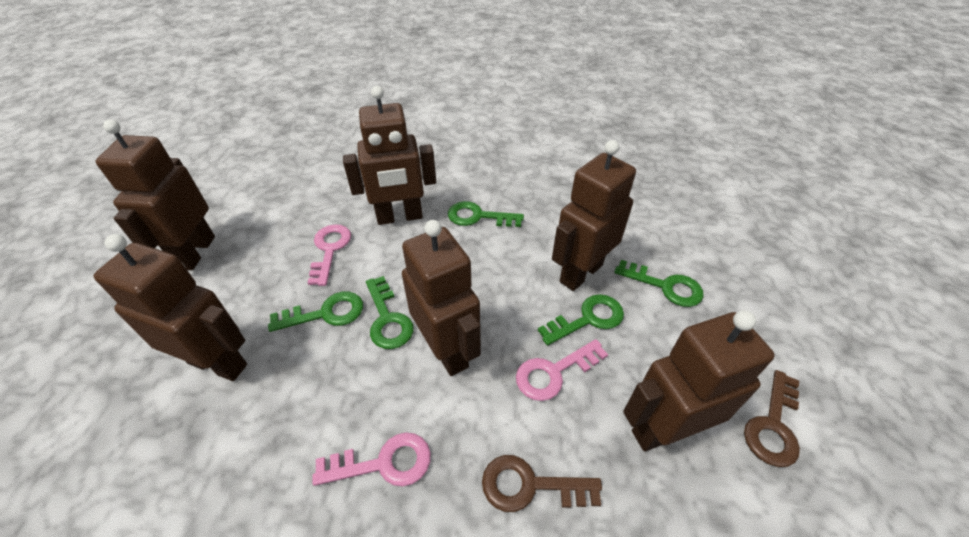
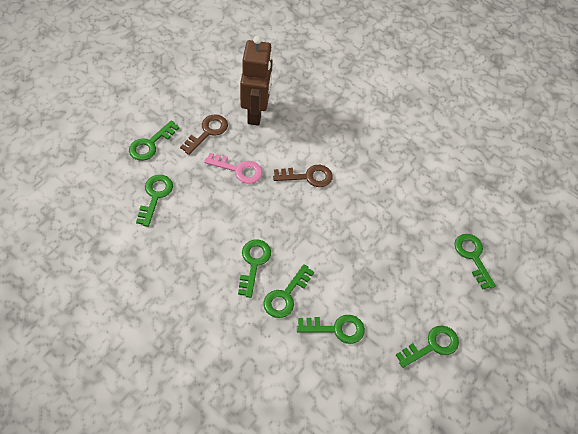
brown robot: [93,234,247,381] [96,119,215,270] [343,86,436,225] [402,220,481,376] [552,140,636,291] [623,310,775,452] = 6 -> [240,36,273,126] = 1
green key: [268,292,363,332] [366,276,413,349] [448,201,524,227] [538,294,624,345] [614,260,704,307] = 5 -> [129,120,179,161] [136,175,173,227] [238,240,271,298] [263,264,314,318] [297,315,365,344] [396,325,459,368] [454,234,496,289] = 7
pink key: [308,224,351,286] [313,433,431,486] [516,339,608,401] = 3 -> [204,153,262,184] = 1

